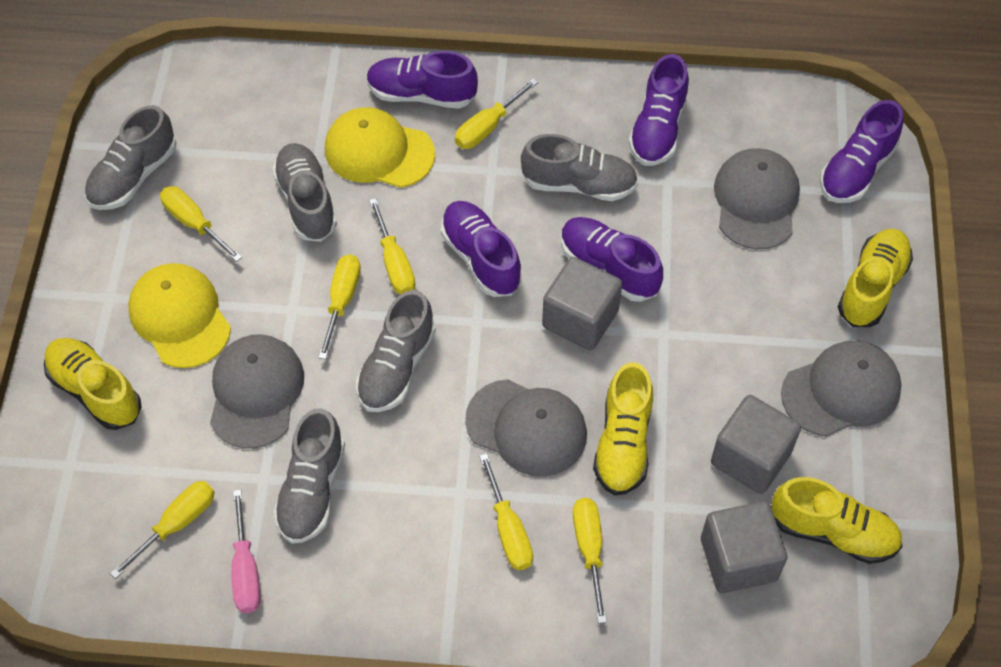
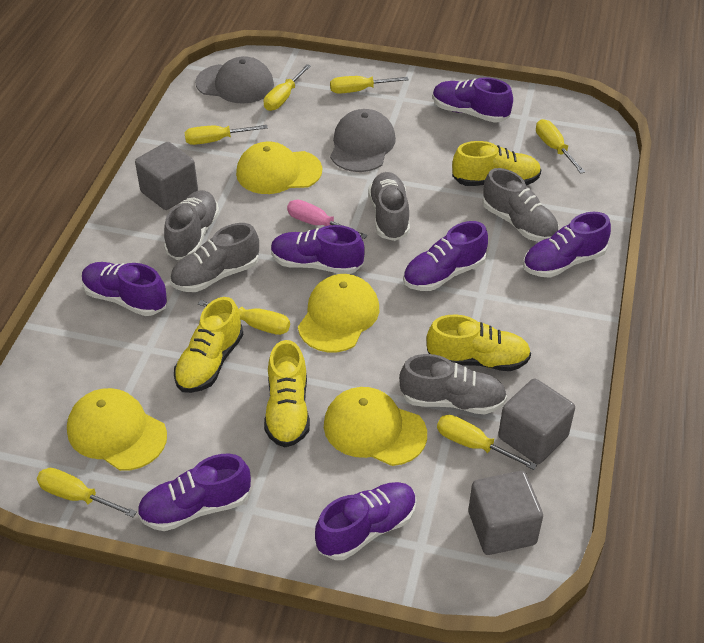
grey cap: [210,334,304,449] [465,379,587,477] [714,148,800,249] [781,340,902,437] = 4 -> [195,56,274,104] [330,109,396,172] = 2
purple shoe: [367,51,478,109] [441,201,522,297] [561,217,663,302] [628,54,689,166] [820,100,903,203] = 5 -> [82,262,167,316] [137,454,251,531] [271,225,365,274] [315,482,417,560] [403,221,488,291] [433,77,513,123] [523,212,611,278] = 7
yellow cap: [128,263,231,368] [325,107,435,188] = 2 -> [67,388,167,471] [236,142,322,194] [298,274,379,352] [324,387,427,466] = 4

